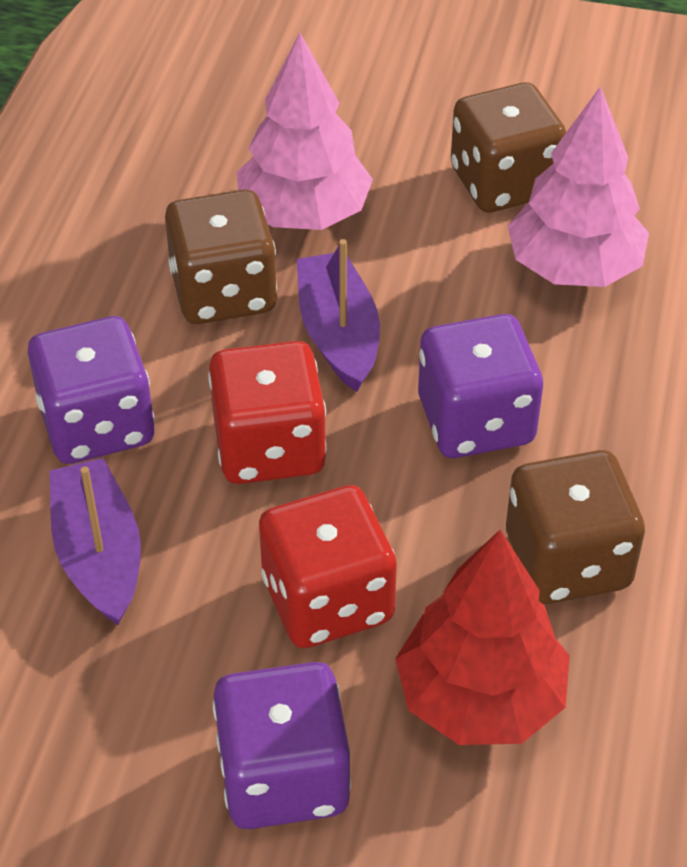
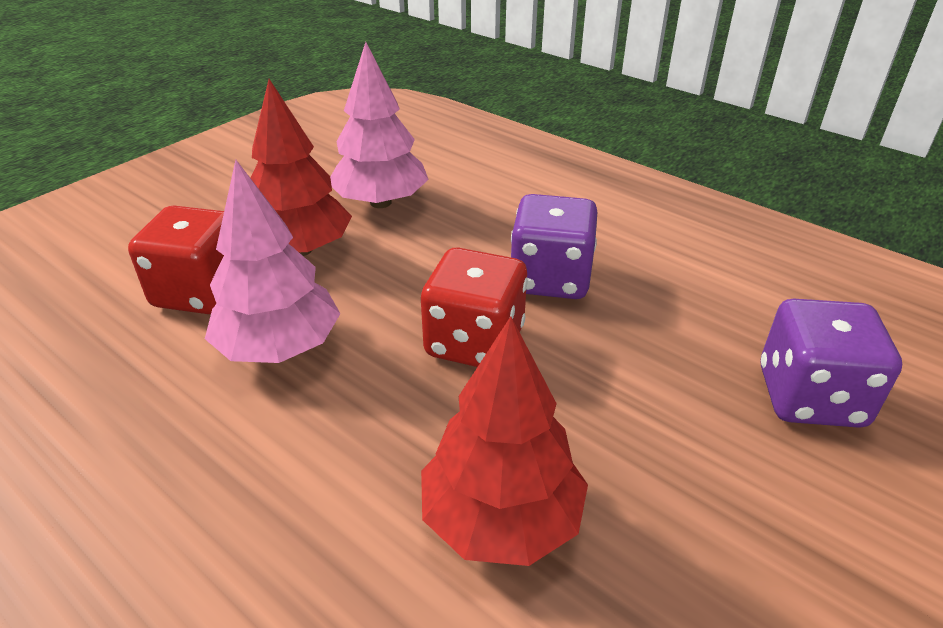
brown dice: [165,190,277,324] [451,82,566,212] [506,450,645,604] = 3 -> none = 0
purple boat: [50,458,141,625] [297,239,380,392] = 2 -> none = 0
purple dice: [28,316,155,464] [213,662,351,829] [418,314,543,458] = 3 -> [511,194,597,299] [760,299,902,428] = 2
red tree: [395,530,570,745] = 1 -> [251,79,352,256] [421,316,588,566] = 2

